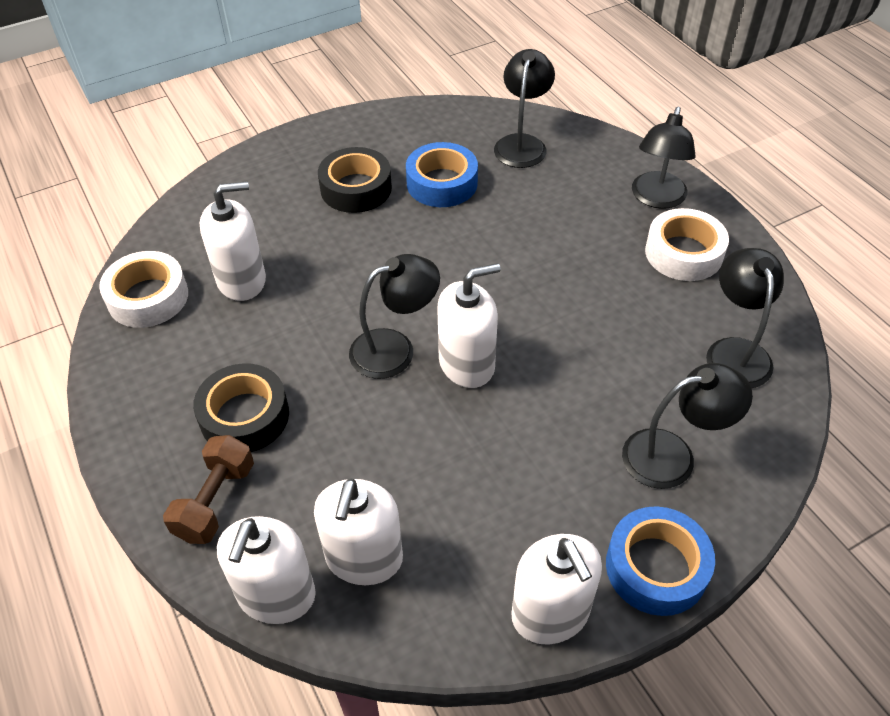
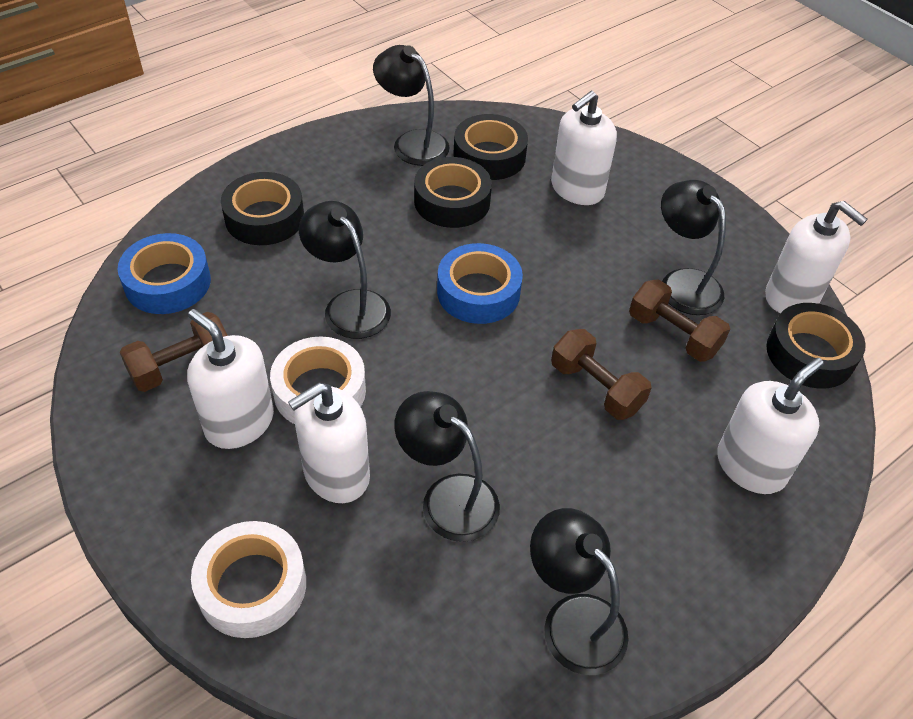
black tape: [193,363,289,452] [318,147,392,213] = 2 -> [221,172,304,245] [414,157,492,228] [453,114,528,180] [766,303,866,389] = 4
brown dumbbell: [163,435,254,544] = 1 -> [120,312,228,392] [551,329,652,420] [629,279,730,362] = 3

